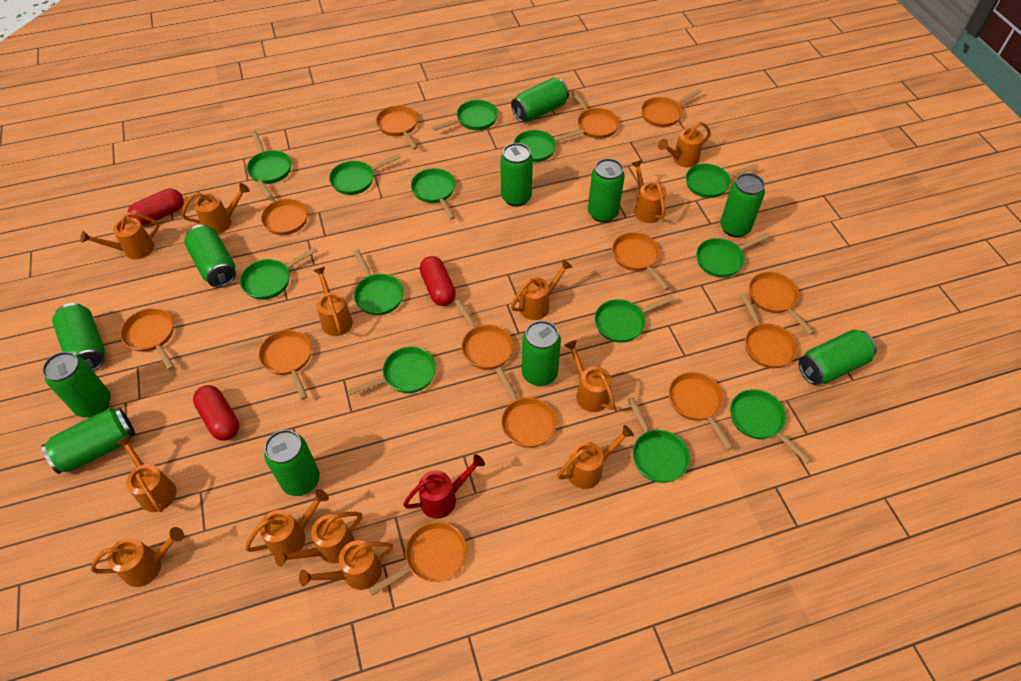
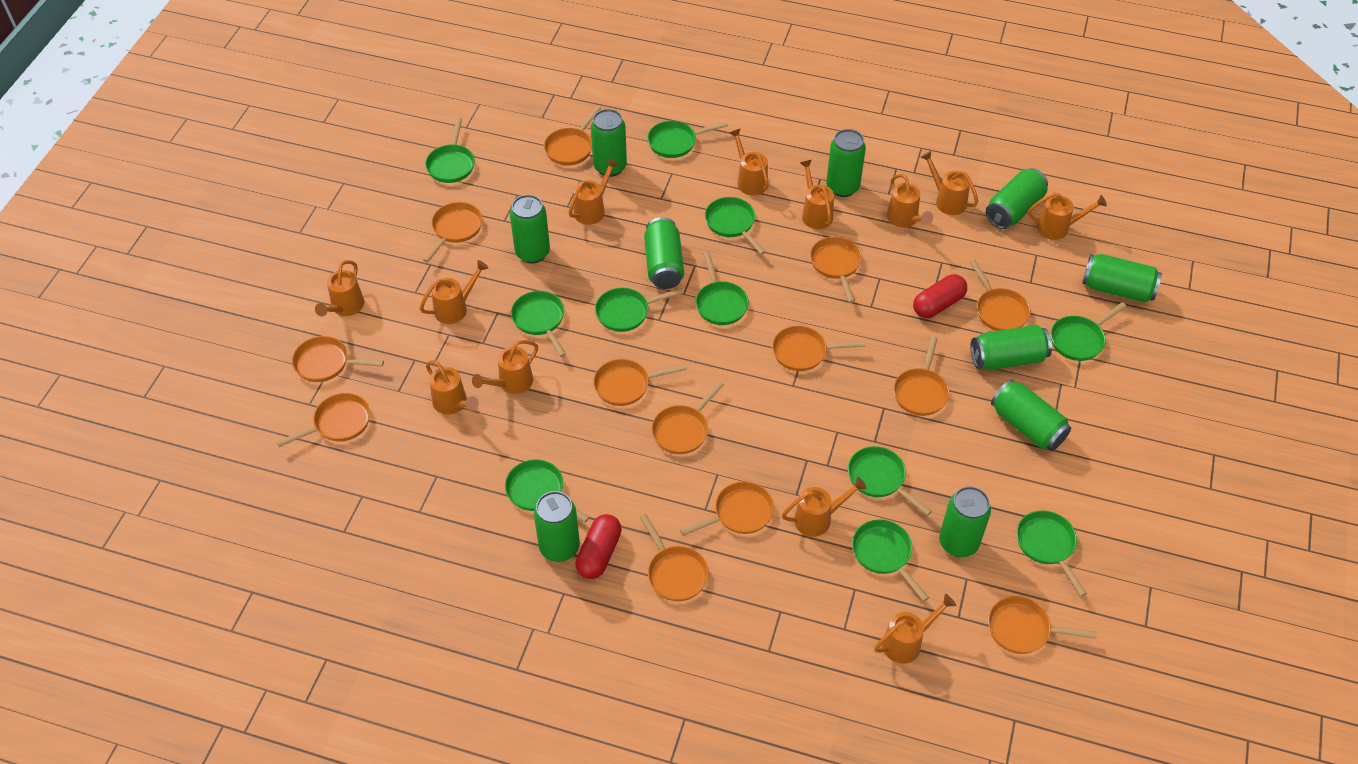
green can: [41,408,135,474] [42,352,111,417] [52,303,105,371] [184,225,236,287] [264,430,320,496] [500,143,533,207] [511,78,569,122] [522,321,561,386] [588,158,625,223] [720,173,765,237] [799,330,877,385] = 11 -> [510,194,550,264] [534,491,580,562] [591,109,627,177] [644,217,684,289] [826,129,866,197] [939,486,991,557] [971,325,1052,370] [986,168,1048,229] [991,379,1071,451] [1082,254,1162,303] = 10
green pan: [240,247,318,300] [247,130,291,184] [329,154,401,195] [347,347,436,395] [354,249,404,315] [411,168,456,220] [432,100,498,131] [514,129,584,162] [594,295,675,343] [627,397,690,483] [686,164,759,198] [696,233,770,277] [730,389,812,463] = 13 -> [425,117,475,183] [505,459,590,522] [511,291,566,357] [595,288,684,332] [648,121,728,158] [696,252,749,325] [705,197,766,255] [848,446,932,515] [852,519,929,601] [1016,510,1087,596] [1051,302,1127,361] = 11
orange watering can: [80,212,159,259] [91,527,184,587] [116,435,176,512] [182,183,250,234] [245,489,329,556] [275,512,362,567] [299,540,393,590] [313,267,353,336] [511,259,572,320] [557,425,634,489] [564,340,615,412] [631,160,666,223] [658,121,711,167] = 13 -> [315,260,364,317] [420,260,488,324] [426,360,479,415] [472,340,538,394] [568,159,619,225] [729,128,769,196] [782,477,867,537] [800,160,834,229] [874,594,956,664] [887,174,933,228] [921,151,978,215] [1028,192,1107,240] = 12
red capsule: [128,188,184,226] [193,385,239,440] [420,256,456,306] = 3 -> [575,514,622,579] [913,274,967,318] = 2
red watering can: [403,454,485,519] = 1 -> none = 0

